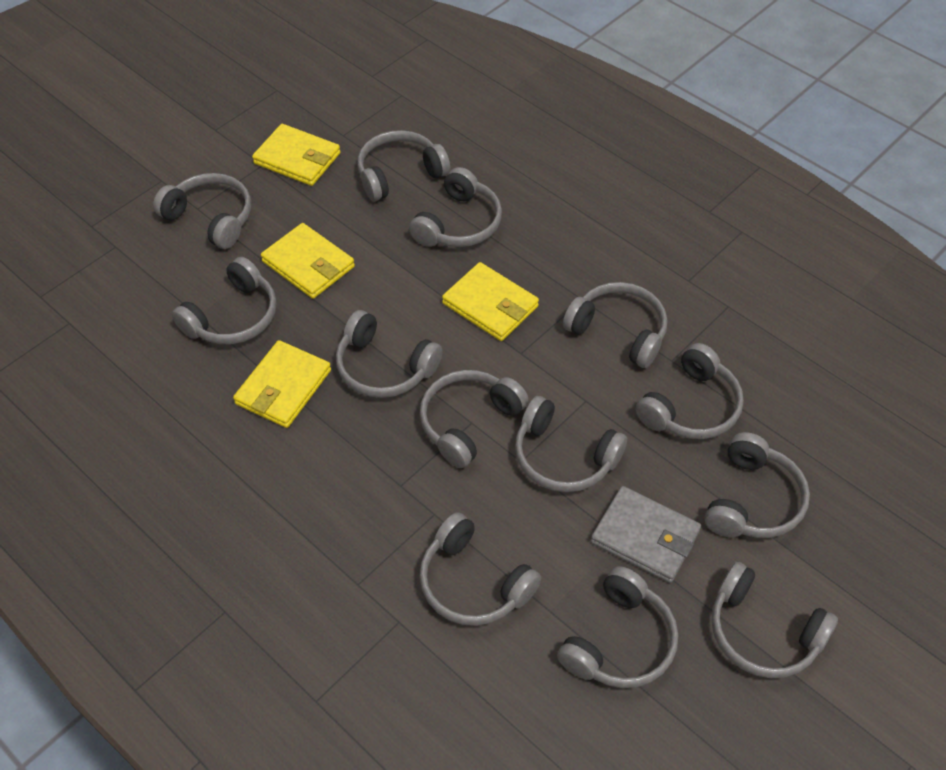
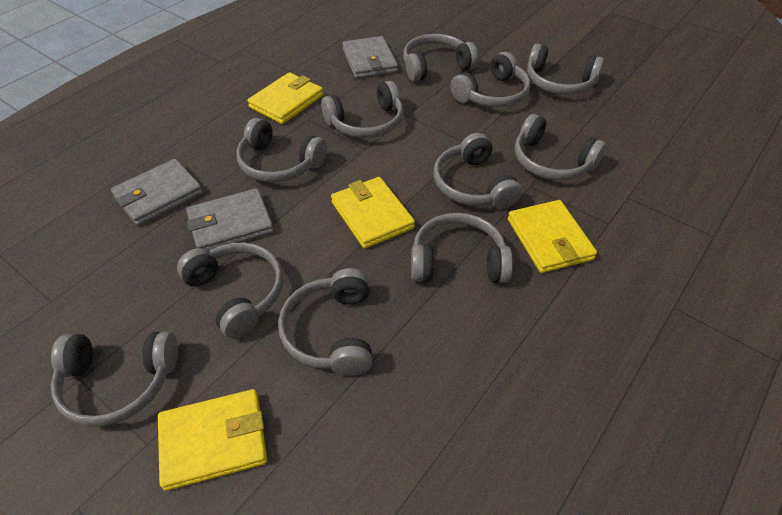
grey headphones: [153,173,251,249] [172,257,277,344] [336,310,443,398] [357,130,450,201] [409,167,502,247] [419,512,541,626] [420,370,529,468] [515,396,627,492] [557,566,678,688] [563,282,667,368] [636,343,744,439] [705,432,810,538] [711,562,838,678] = 13 -> [51,331,178,427] [177,242,283,339] [236,118,327,182] [278,268,372,376] [321,81,403,138] [403,34,478,82] [411,213,513,283] [434,133,522,209] [450,52,530,107] [515,114,606,180] [527,43,604,95] = 11
grey wallet: [591,486,701,583] = 1 -> [111,159,203,226] [186,188,274,251] [342,36,398,79] = 3

